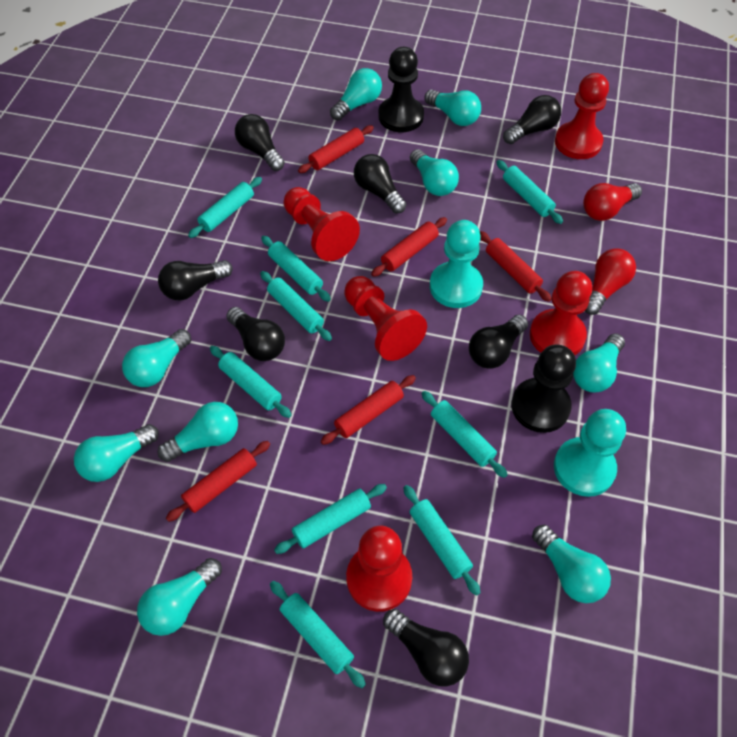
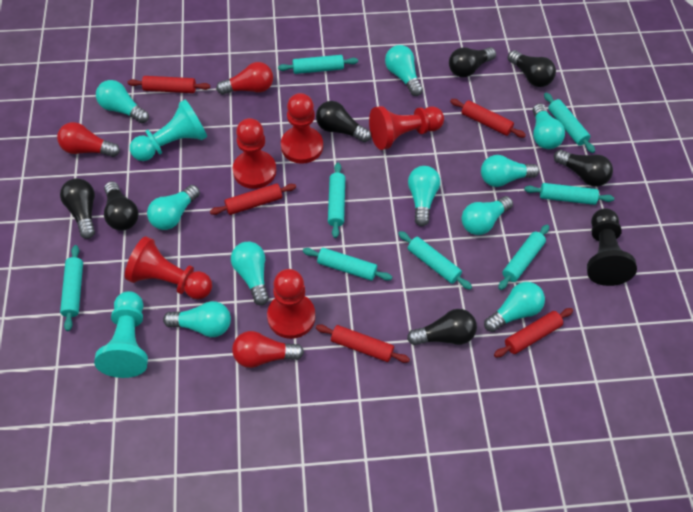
black pawn: [378,47,424,132] [511,344,576,433] = 2 -> [587,208,637,286] = 1
red light bulb: [583,183,642,221] [585,249,636,315] = 2 -> [57,122,120,157] [216,62,273,95] [232,331,304,368] = 3
turquoise light bulb: [74,424,159,482] [122,329,191,387] [137,558,222,636] [157,402,238,462] [330,68,382,121] [410,149,459,196] [425,89,481,126] [532,524,611,603] [573,333,625,392] = 9 -> [96,80,149,123] [147,185,200,230] [163,301,231,337] [231,242,269,305] [385,45,423,96] [408,166,440,226] [462,196,513,235] [481,155,539,187] [484,282,545,332] [533,103,565,149] = 10
turquoise rolling pin: [188,177,262,238] [210,346,292,418] [260,271,332,341] [261,236,331,302] [270,581,366,688] [274,484,387,554] [403,485,481,596] [421,391,508,478] [496,160,563,224] = 9 -> [60,245,83,331] [278,55,358,74] [303,248,392,281] [328,163,345,238] [398,231,472,290] [498,225,549,290] [524,183,614,205] [544,93,595,153] = 8

